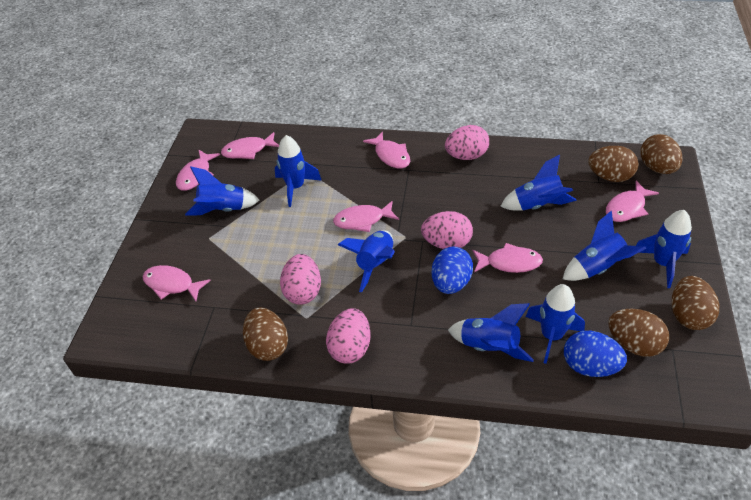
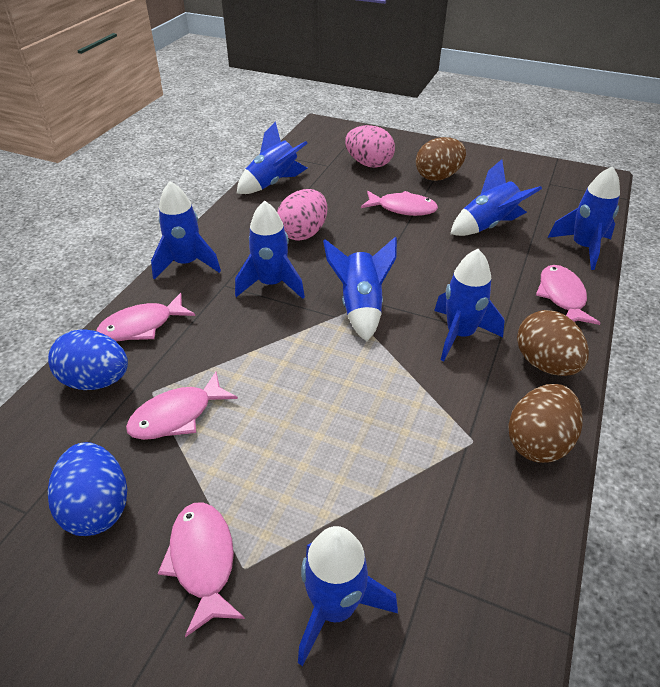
brown egg: [243,307,288,361] [588,146,638,182] [608,309,669,357] [640,134,682,174] [672,276,719,330] = 5 -> [416,137,466,181] [508,384,583,463] [517,310,589,376] = 3
pink egg: [280,254,321,305] [326,308,371,364] [421,211,473,249] [445,125,489,160] = 4 -> [277,189,327,241] [345,125,395,168] = 2
pink fish: [143,265,211,301] [176,150,220,191] [221,132,279,159] [333,201,399,232] [363,131,410,169] [472,243,543,273] [606,181,659,222] = 7 -> [96,293,195,341] [126,372,238,440] [158,502,245,637] [361,191,438,216] [536,265,600,325] = 5

